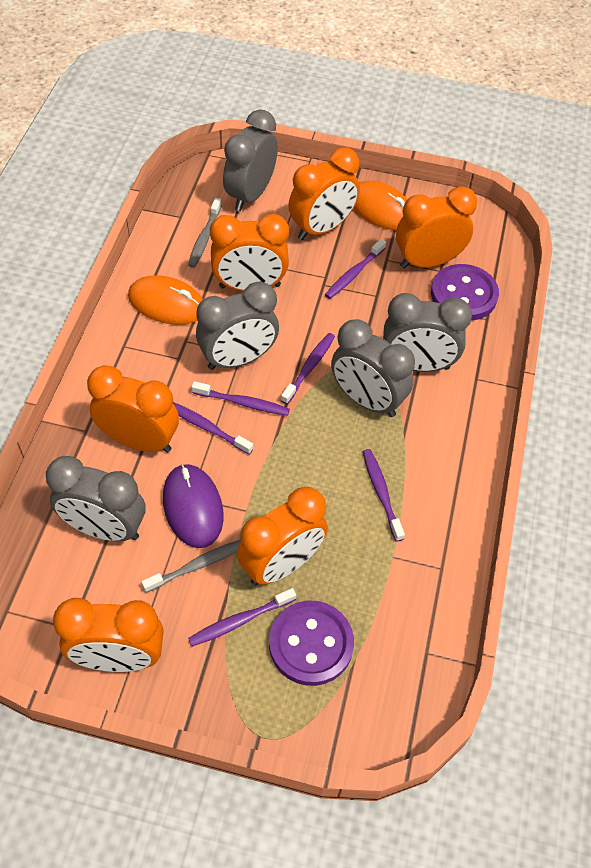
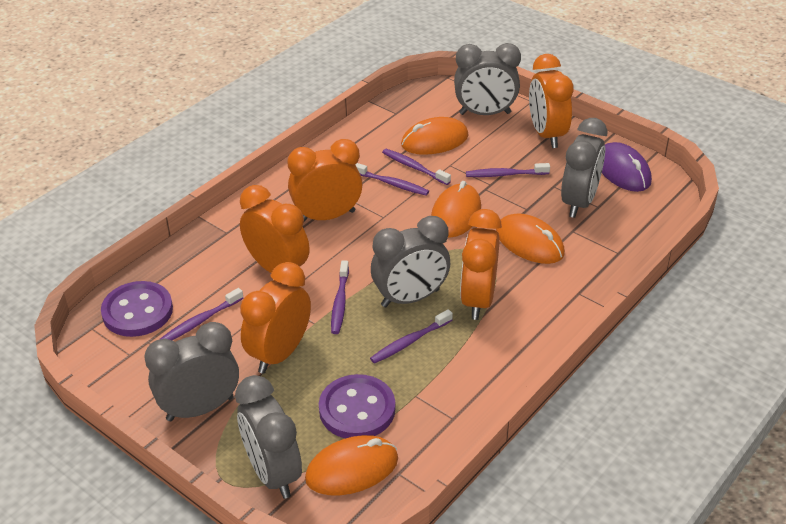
grey toothbrush: [141,540,241,593] [188,198,222,268] = 2 -> none = 0
orange clock: [53,598,164,672] [87,365,179,453] [210,214,289,291] [237,487,328,585] [288,147,360,240] [396,186,477,269] = 6 -> [240,185,310,273] [240,262,311,374] [287,139,363,222] [460,209,502,320] [529,54,574,148] = 5
orange mouse: [128,275,203,325] [353,181,407,230] = 2 -> [305,435,398,496] [401,117,469,155] [431,181,481,238] [496,213,565,264] = 4

